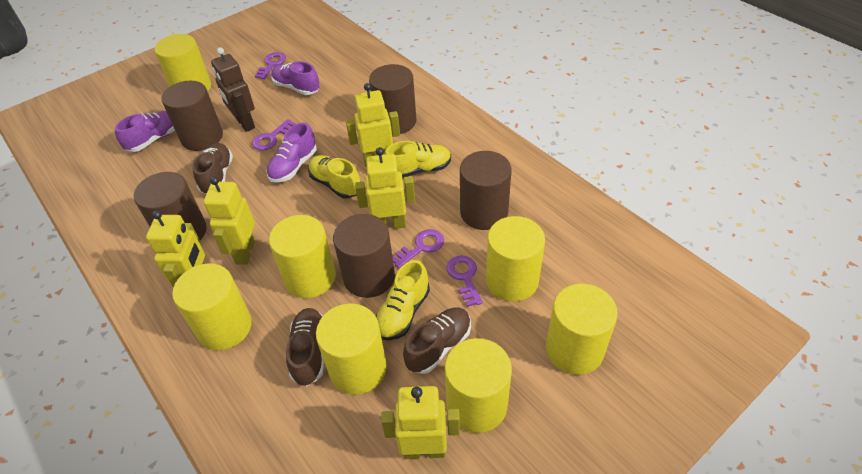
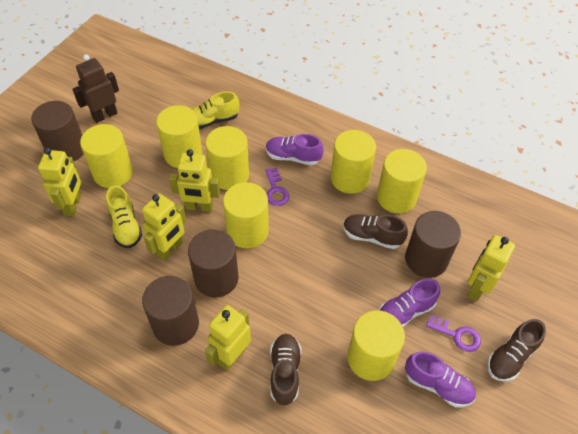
brown cylinder: [134,172,207,240] [162,81,223,151] [333,214,395,298] [369,64,416,134] [460,151,512,230] = 5 -> [31,101,84,161] [142,276,199,346] [188,229,239,298] [405,211,461,278] = 4
purple key: [252,119,296,151] [255,52,286,79] [392,229,444,268] [447,255,483,307] = 4 -> [265,168,289,206] [426,315,481,352] = 2
yellow shoe: [308,155,360,198] [376,260,430,340] [384,141,451,178] = 3 -> [106,185,142,248] [192,91,239,129] = 2

